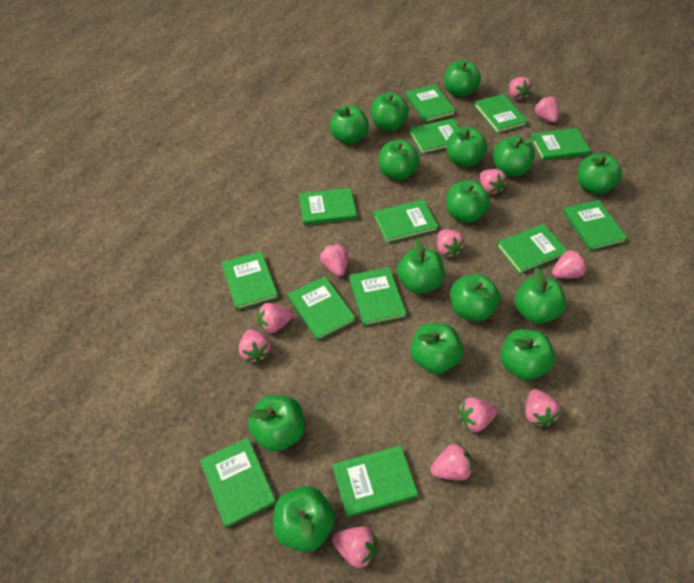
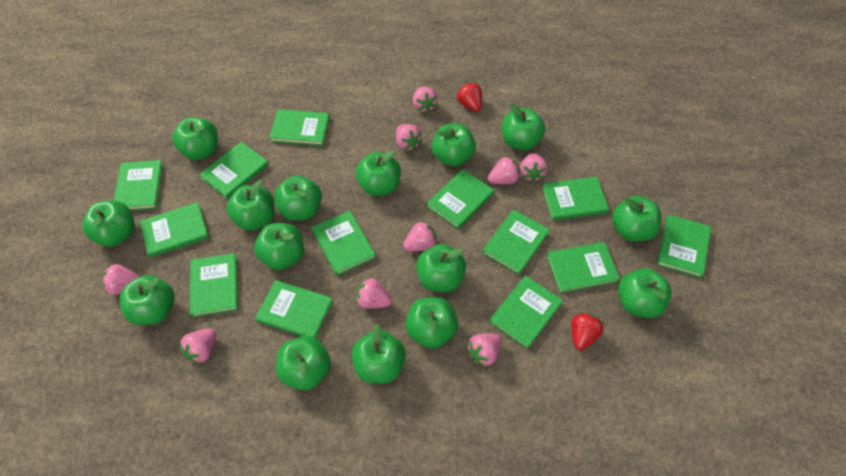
pink strawberry: [239,329,270,363] [257,303,293,333] [320,244,348,276] [332,526,377,568] [430,444,473,480] [437,230,465,258] [458,397,498,432] [480,169,507,195] [509,77,532,100] [525,389,560,428] [534,96,559,123] [552,250,587,278] = 12 -> [102,264,140,295] [179,328,216,364] [356,278,392,309] [396,124,422,150] [403,221,437,251] [413,87,438,113] [467,333,502,367] [488,156,520,184] [520,153,548,182] = 9
red strawberry: none = 0 -> [457,83,482,112] [571,312,603,350] = 2

